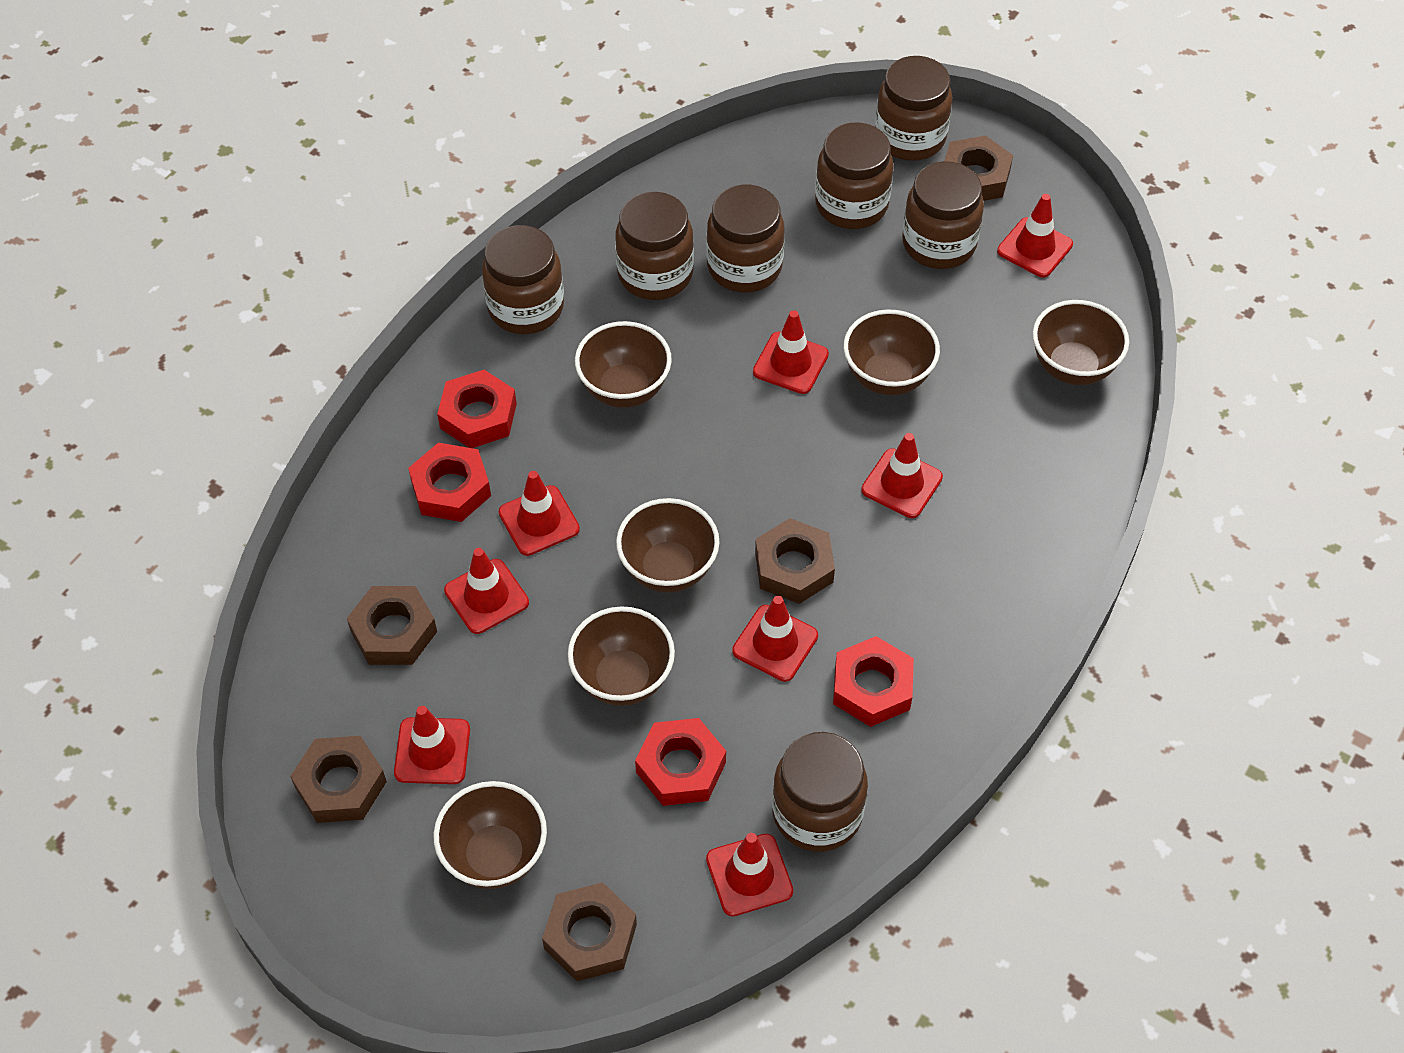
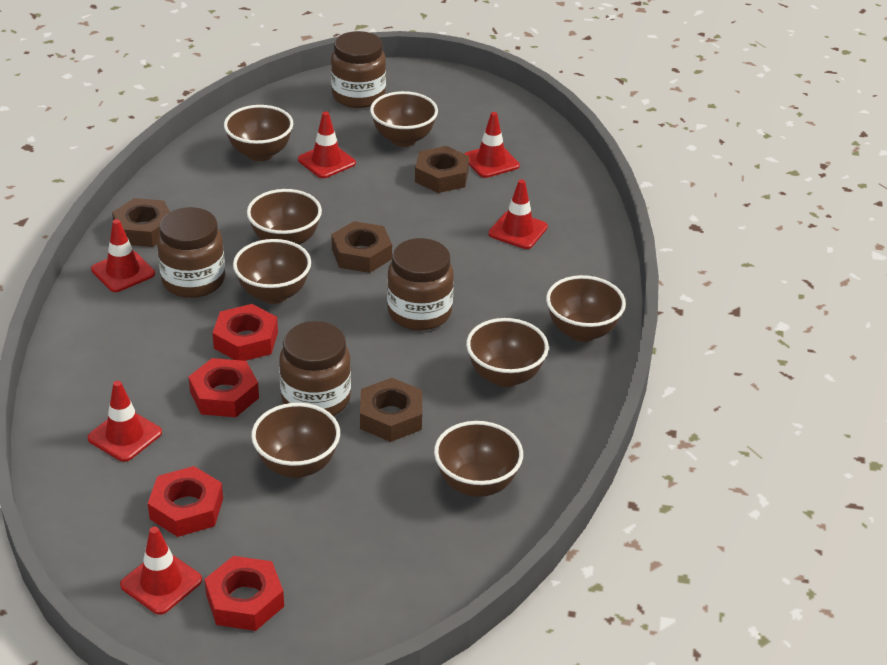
brown bowl: [433,781,547,889] [568,606,675,706] [575,321,672,408] [616,498,719,593] [844,309,940,395] [1033,300,1129,385] = 6 -> [224,105,293,161] [233,239,311,304] [247,189,322,245] [251,403,340,478] [370,91,438,147] [434,421,523,497] [466,318,549,387] [546,275,626,342] = 8
brown jar: [482,225,564,334] [615,192,694,300] [707,184,785,292] [772,732,868,852] [815,122,894,229] [875,56,952,161] [902,161,984,269] = 7 -> [157,207,225,298] [279,321,351,416] [331,31,386,108] [387,238,454,330] = 4
brown nut: [290,736,387,823] [347,586,437,665] [542,882,637,981] [755,518,835,604] [944,135,1013,201] = 5 -> [112,198,170,247] [331,221,392,273] [360,378,422,442] [415,146,469,193] = 4
red traffic cone: [394,706,470,784] [444,548,529,634] [499,471,580,556] [706,833,793,916] [732,596,818,682] [753,310,829,394] [861,433,943,518] [997,194,1073,277] = 8 -> [87,381,162,462] [91,219,155,292] [120,527,202,615] [298,112,356,178] [464,112,520,178] [488,179,548,249] = 6

